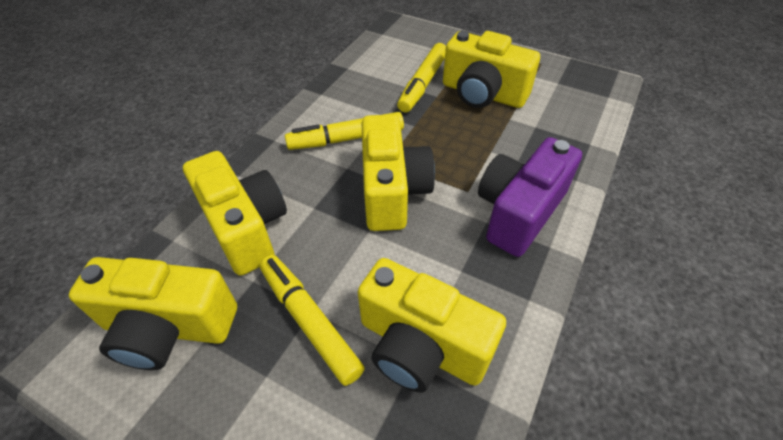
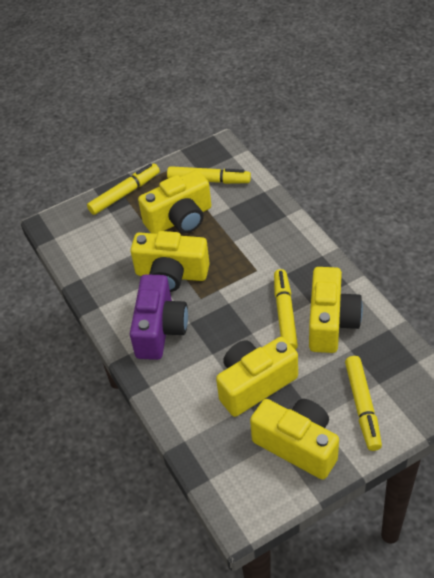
yellow marker: [260,255,365,386] [285,112,404,150] [397,43,446,113] = 3 -> [87,163,160,215] [167,166,251,184] [274,269,298,350] [345,356,382,451] = 4

